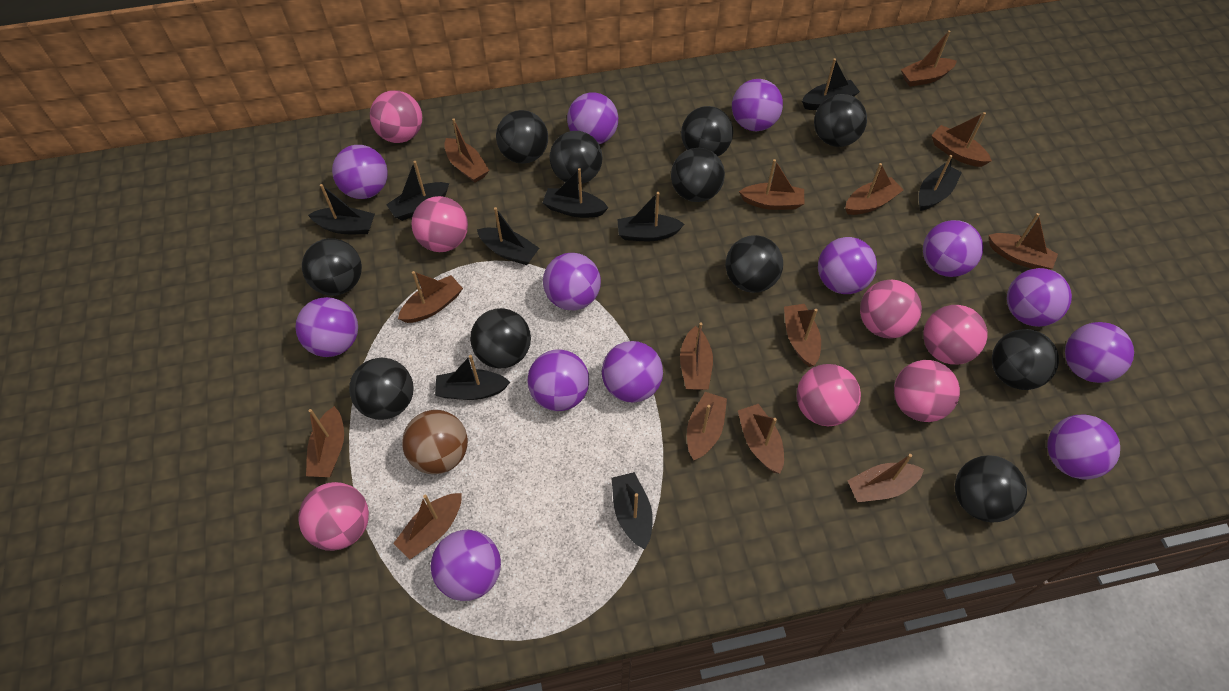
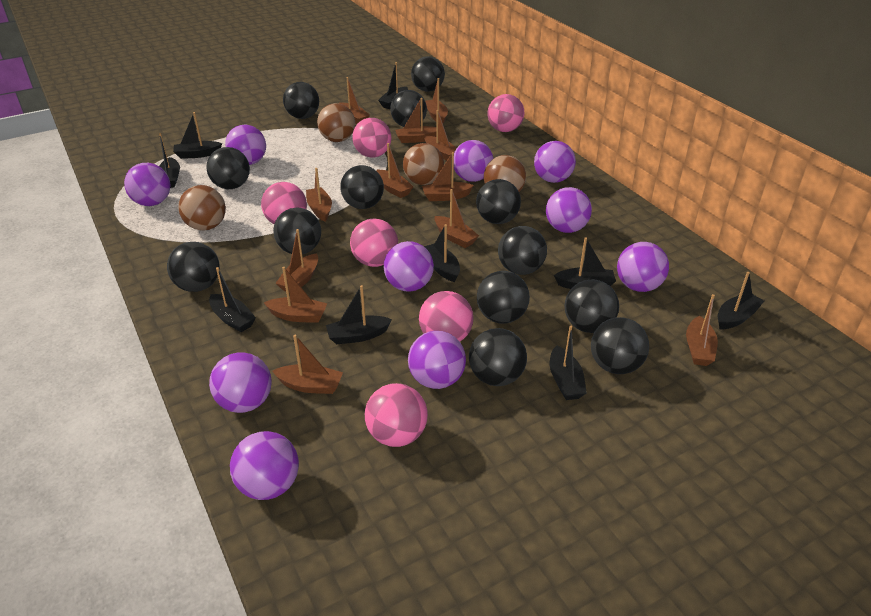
black ball: [302,238,362,296] [349,358,414,420] [470,308,531,368] [496,110,548,164] [550,131,602,185] [671,148,725,202] [681,106,733,156] [726,235,783,293] [814,94,867,147] [955,455,1027,523] [992,329,1059,390] = 11 -> [167,242,220,292] [207,147,250,189] [273,208,321,254] [283,82,319,119] [340,165,384,209] [390,90,427,127] [411,56,445,92] [469,328,527,386] [476,179,521,224] [477,271,530,324] [498,226,547,275] [565,279,619,333] [591,317,649,374] = 13
brown ball: [402,410,468,474] = 1 -> [178,185,226,231] [317,103,355,142] [403,143,444,185] [484,155,526,192] = 4
brown boat: [306,406,344,477] [393,493,462,560] [398,271,463,323] [444,118,489,183] [680,322,713,390] [687,392,727,460] [738,404,784,474] [739,159,804,210] [784,304,821,367] [845,163,903,215] [847,454,924,502] [901,30,957,87] [931,112,992,167] [988,213,1058,269] = 14 -> [264,267,328,323] [273,335,343,394] [275,229,318,291] [306,168,332,222] [339,77,370,124] [376,143,413,198] [395,98,436,143] [422,152,474,201] [424,110,457,161] [425,78,448,124] [435,189,479,248] [686,294,718,366] = 12
pink ball: [298,482,369,551] [370,90,422,143] [411,196,468,252] [797,364,861,426] [860,280,922,339] [894,360,960,422] [923,305,987,365] = 7 -> [261,182,307,224] [350,219,398,267] [352,118,391,158] [365,383,428,447] [419,291,473,341] [487,94,524,132] = 6
purple ball: [295,297,358,357] [332,145,388,199] [431,530,501,601] [527,349,589,411] [543,253,601,311] [567,92,618,144] [602,341,663,403] [732,79,783,131] [818,237,877,294] [923,220,983,277] [1007,268,1072,327] [1047,414,1120,479] [1065,322,1134,383] = 13 -> [124,163,170,206] [209,353,272,413] [225,125,266,165] [230,431,299,500] [384,241,434,292] [408,331,466,389] [454,140,493,182] [534,141,576,183] [546,187,592,233] [617,242,669,292] = 10

